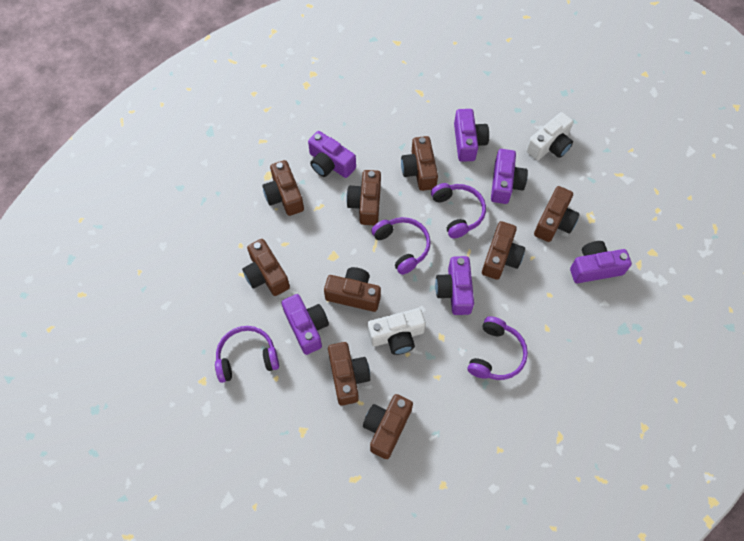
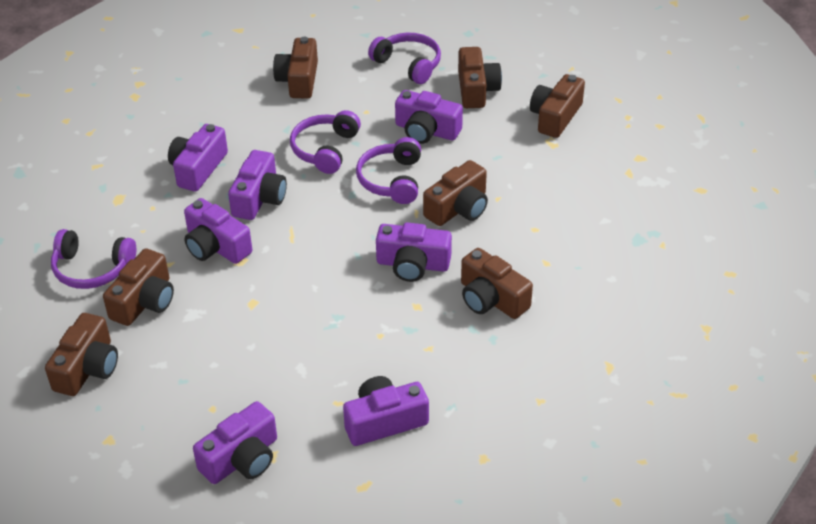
brown camera: [242,239,290,296] [262,160,304,216] [324,267,381,312] [328,342,370,406] [346,170,381,225] [363,394,413,459] [401,136,438,191] [482,221,525,280] [534,186,580,242] = 9 -> [45,313,118,396] [103,248,174,326] [273,37,318,99] [423,160,488,226] [458,47,502,108] [461,248,533,319] [530,74,585,138] = 7
purple camera: [281,294,329,355] [308,131,356,178] [435,256,474,315] [454,109,489,162] [491,149,528,204] [570,241,632,283] = 6 -> [168,124,228,192] [184,198,252,264] [193,401,277,484] [228,150,287,220] [343,376,429,446] [376,222,452,282] [395,90,463,144] = 7
white camera: [368,308,426,355] [526,112,574,160] = 2 -> none = 0

